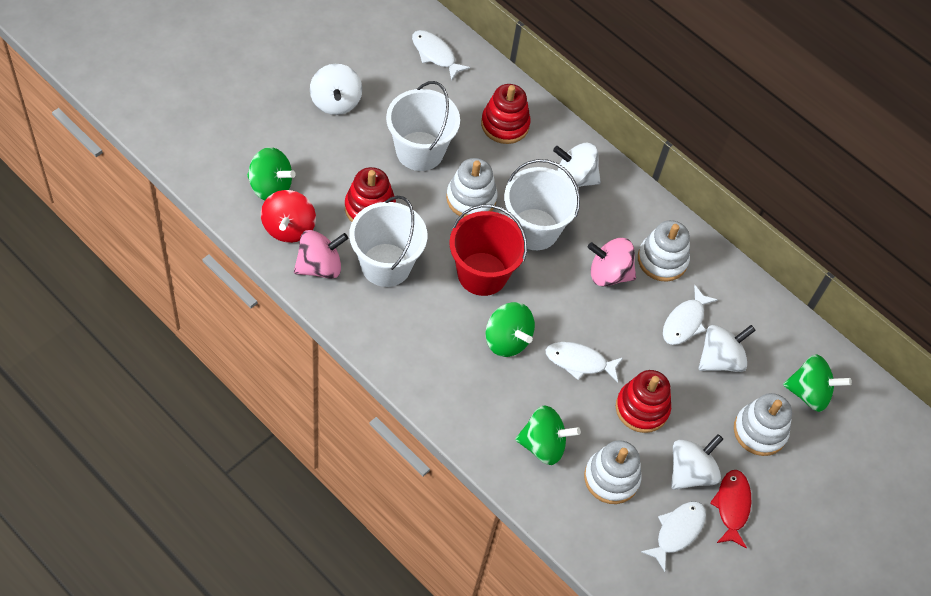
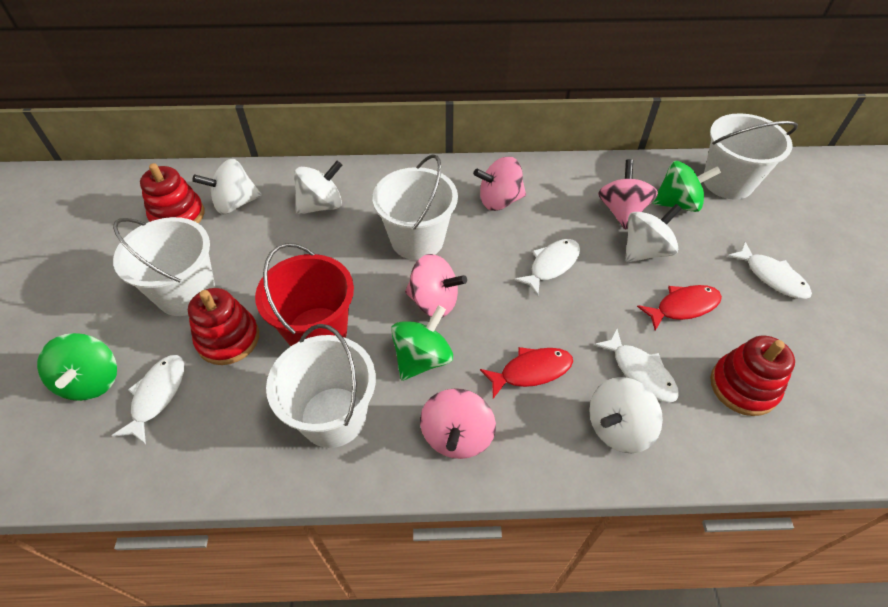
green spinning top: [247,147,296,201] [486,302,535,357] [515,405,581,465] [783,354,852,412] = 4 -> [37,333,117,401] [391,305,453,381] [652,161,721,212] = 3
pink spinning top: [294,230,348,279] [588,238,636,287] = 2 -> [405,254,467,317] [420,388,496,459] [473,156,526,211] [598,159,658,230] = 4
red fish: [710,470,751,548] = 1 -> [480,347,573,398] [637,285,722,330] = 2
red spinning top: [261,190,316,243] = 1 -> none = 0
white bucket: [349,196,427,287] [386,81,460,171] [504,159,580,250] = 3 -> [113,217,215,316] [266,324,376,448] [372,154,458,260] [704,113,798,200] = 4
white stacking toy: [446,158,497,218] [584,440,641,504] [638,220,690,282] [734,393,792,456] = 4 -> none = 0

